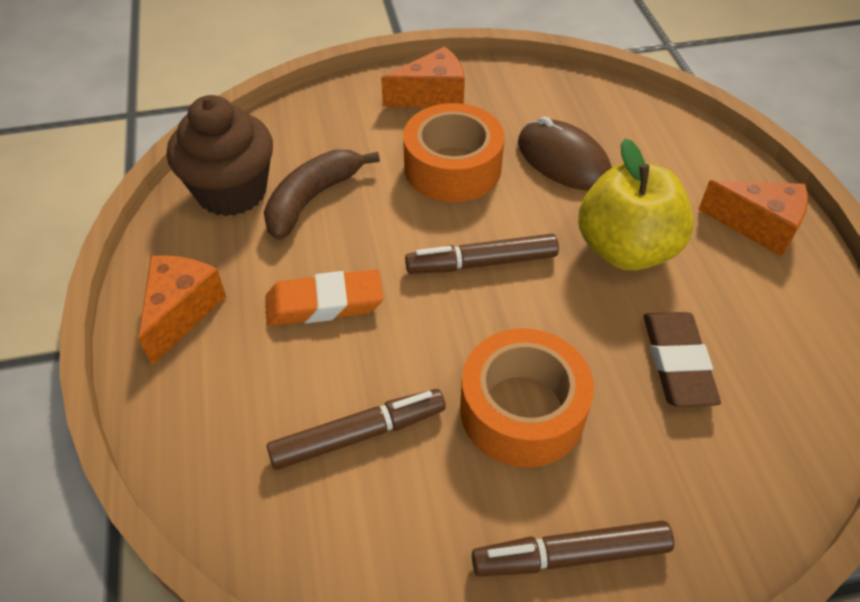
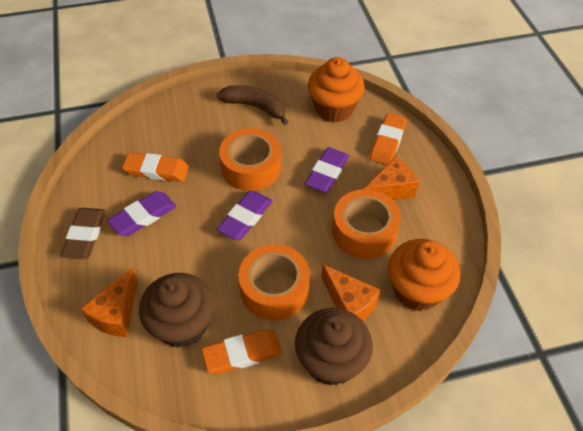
brown cupcake: [167,95,273,216] = 1 -> [139,273,214,348] [295,308,373,386] = 2
brown marker: [267,389,446,470] [405,234,559,274] [472,520,674,577] = 3 -> none = 0
brown mouse: [518,116,612,191] = 1 -> none = 0
orange cupcake: none = 0 -> [308,57,365,123] [388,239,460,311] = 2
orange eraser: [265,269,383,326] = 1 -> [122,153,189,182] [201,329,282,374] [370,113,407,165] = 3
orange tape: [403,103,505,202] [460,329,594,467] = 2 -> [219,128,281,191] [238,244,310,320] [332,189,401,259] = 3
purple eraser: none = 0 -> [107,191,176,236] [217,191,272,240] [305,147,349,193] = 3
yellow apple: [578,138,694,271] = 1 -> none = 0

